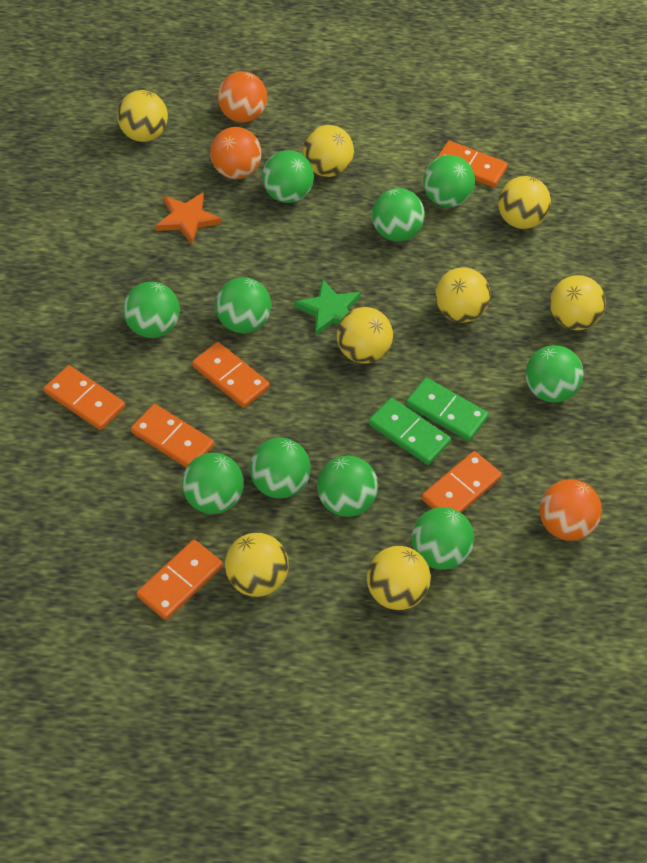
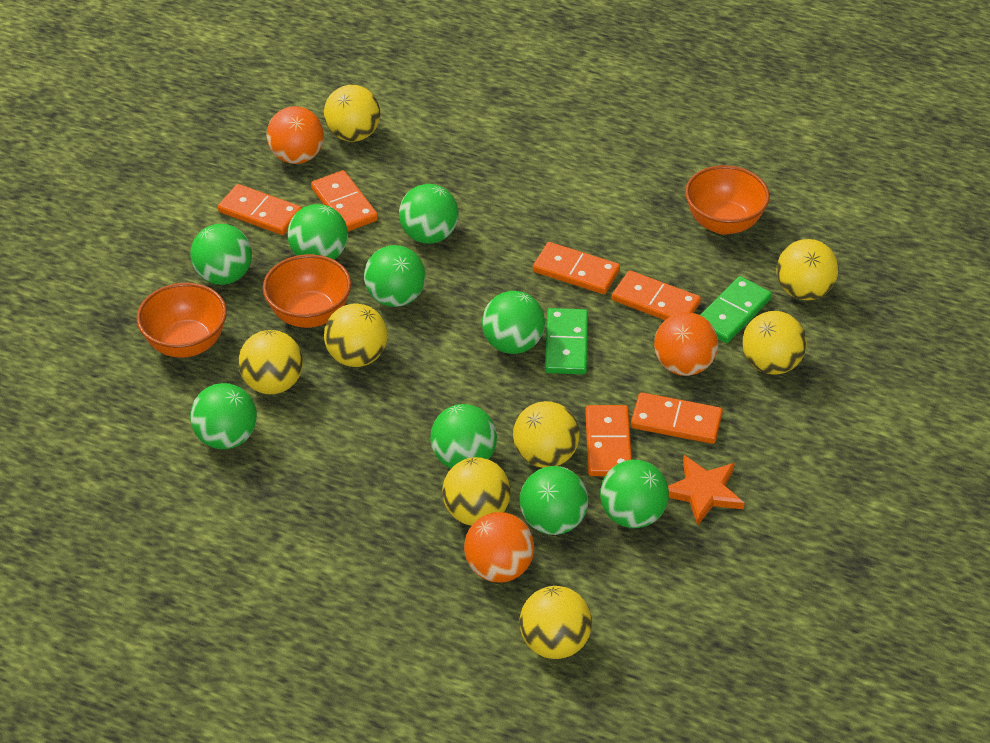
green ball: [123,282,180,338] [182,453,243,514] [215,277,271,334] [250,438,311,499] [262,150,314,203] [317,456,378,517] [372,188,425,242] [412,507,474,570] [423,155,475,207] [525,345,584,403] = 10 -> [190,383,257,449] [191,224,252,285] [287,204,348,260] [364,245,426,307] [399,184,459,244] [430,404,497,468] [482,291,545,354] [520,466,588,535] [600,460,669,528] = 9
green star: [294,278,361,336] = 1 -> none = 0
orange bowl: none = 0 -> [136,283,227,358] [263,254,351,328] [685,165,770,234] = 3

